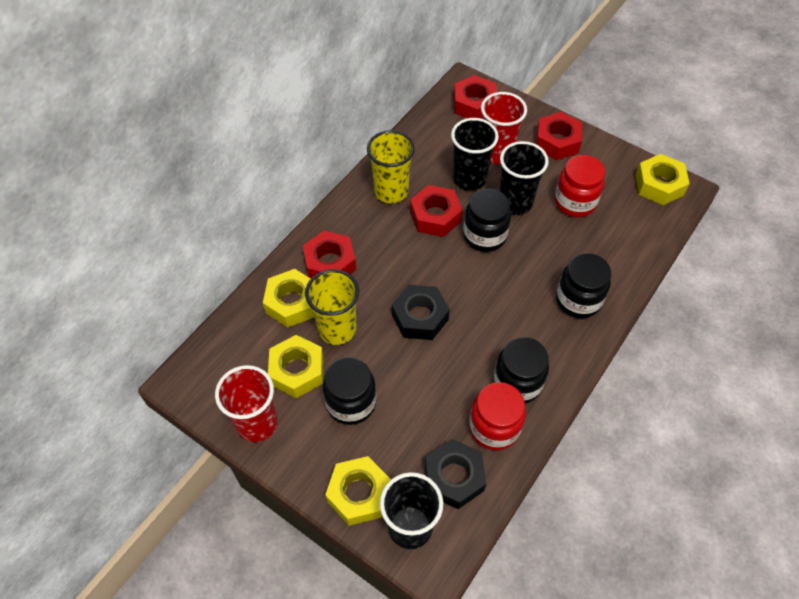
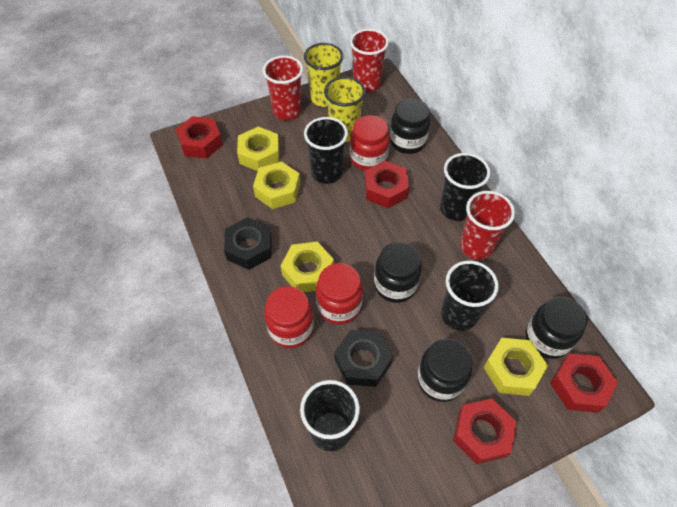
black cup: [380,472,443,549] [451,118,499,190] [500,141,549,215] = 3 -> [300,380,360,451] [304,117,348,184] [440,153,490,221] [441,261,499,331] = 4
red cup: [215,365,278,442] [481,92,527,164] = 2 -> [263,56,303,120] [350,29,389,92] [460,191,515,260] = 3
red jar: [469,382,526,450] [555,155,605,217] = 2 -> [264,286,314,348] [316,263,363,325] [350,115,390,171] = 3

